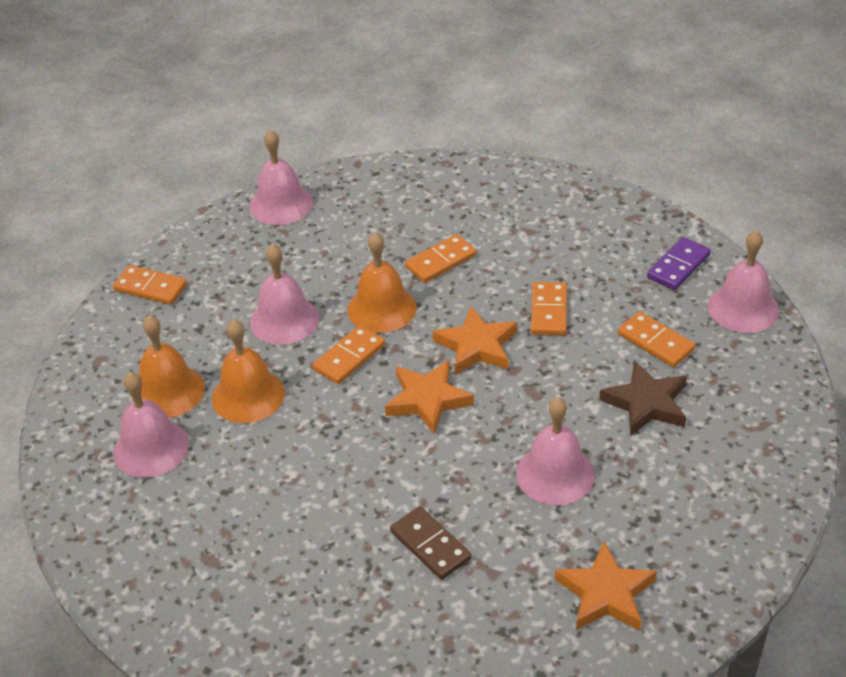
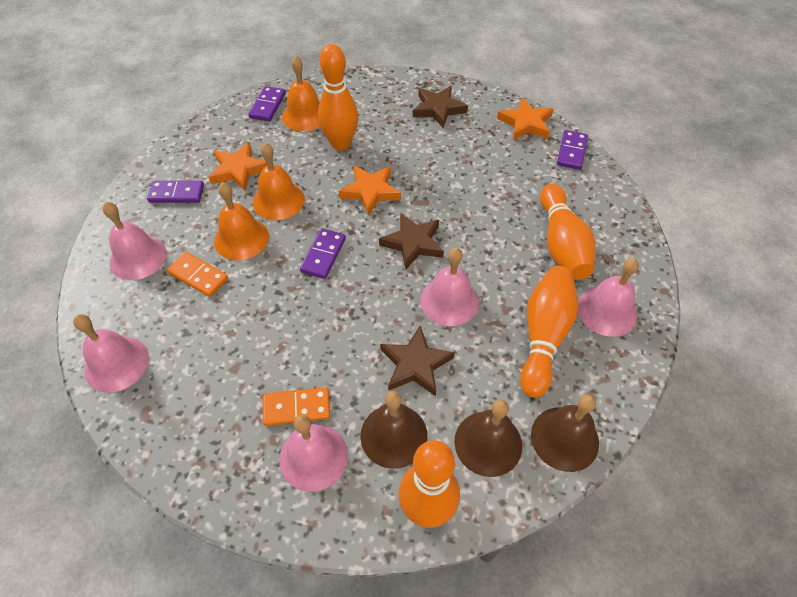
brown bell: none = 0 -> [360,391,428,469] [454,399,522,477] [531,394,599,472] = 3
brown domino: [390,506,471,580] = 1 -> none = 0
brown star: [599,361,687,436] = 1 -> [379,213,444,270] [380,326,455,396] [413,86,468,128] = 3
orange bowling pin: none = 0 -> [318,44,358,151] [398,440,460,528] [520,266,578,398] [540,184,596,280] = 4
orange domino: [113,265,187,305] [313,325,385,384] [405,234,476,283] [531,282,567,335] [618,311,696,367] = 5 -> [167,252,228,297] [263,387,330,426] = 2
purple domino: [647,237,711,290] = 1 -> [147,181,204,203] [248,86,286,121] [300,228,346,279] [557,130,588,170] = 4

